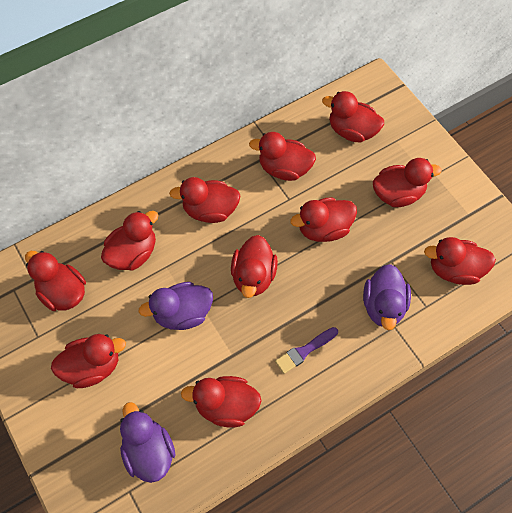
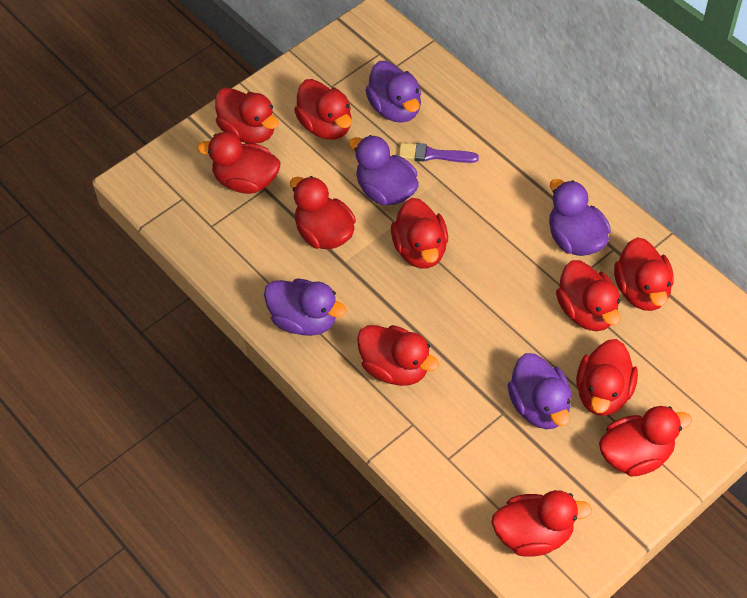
purple duck: [120,402,176,483] [139,282,213,330] [363,264,411,330] = 3 -> [264,278,347,336] [349,135,419,205] [365,61,421,123] [507,353,572,429] [549,179,611,256] = 5

